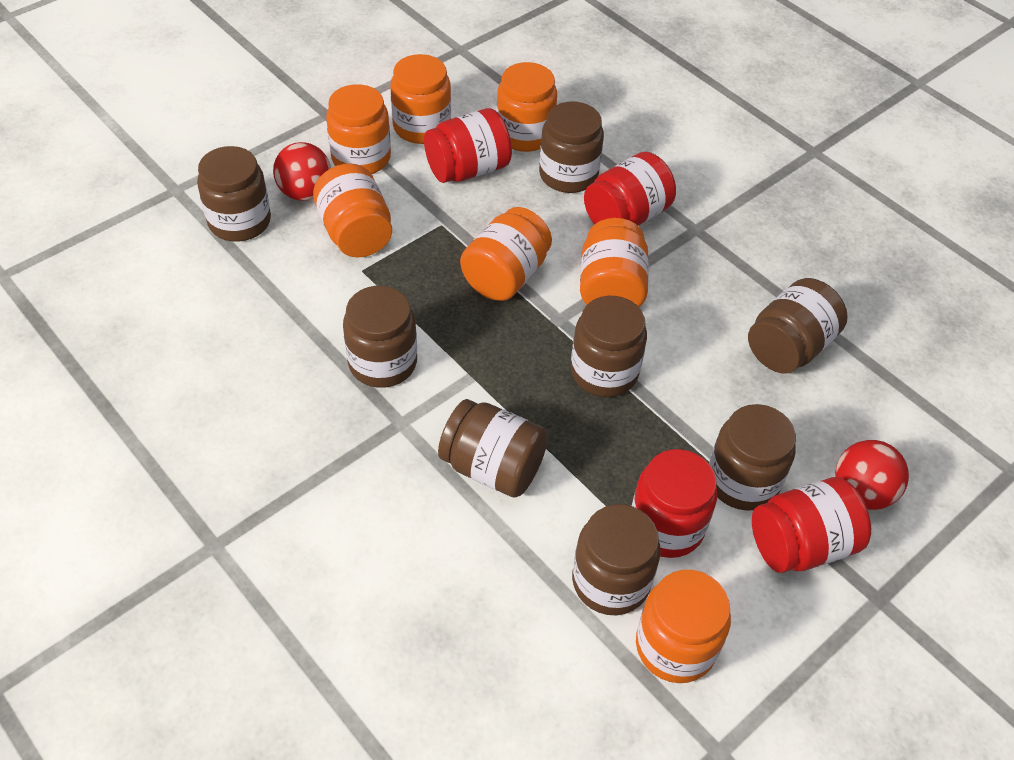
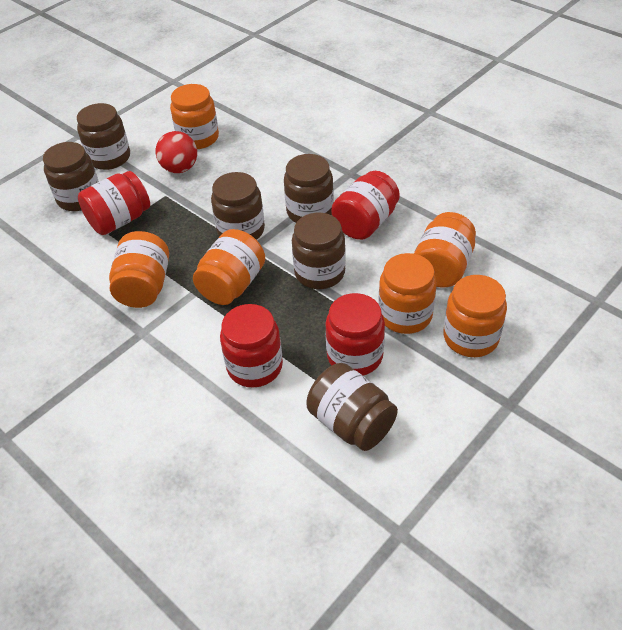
brown jar: [197,146,271,242] [343,286,417,388] [438,399,548,497] [539,102,604,193] [570,296,647,397] [572,504,661,615] [709,404,796,511] [748,278,848,373] = 8 -> [43,142,99,211] [77,103,130,170] [211,172,265,240] [284,154,334,223] [292,213,346,289] [306,363,398,451] = 6
orange jar: [313,164,392,258] [326,84,391,174] [390,54,451,144] [460,207,552,301] [496,62,557,152] [580,218,649,307] [636,570,731,683] = 7 -> [109,231,169,308] [170,84,219,149] [193,229,265,305] [378,253,437,334] [414,212,476,288] [443,275,507,357] = 6
red ball: [273,142,331,201] [835,440,909,510] = 2 -> [156,131,197,173] = 1

